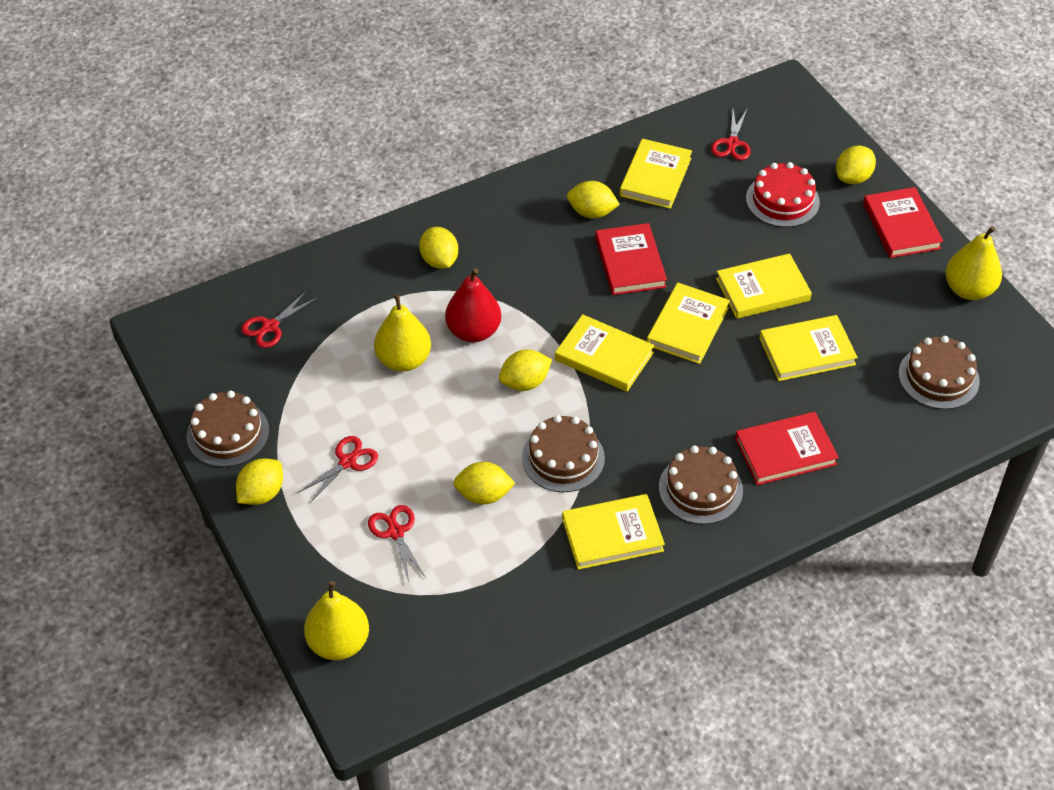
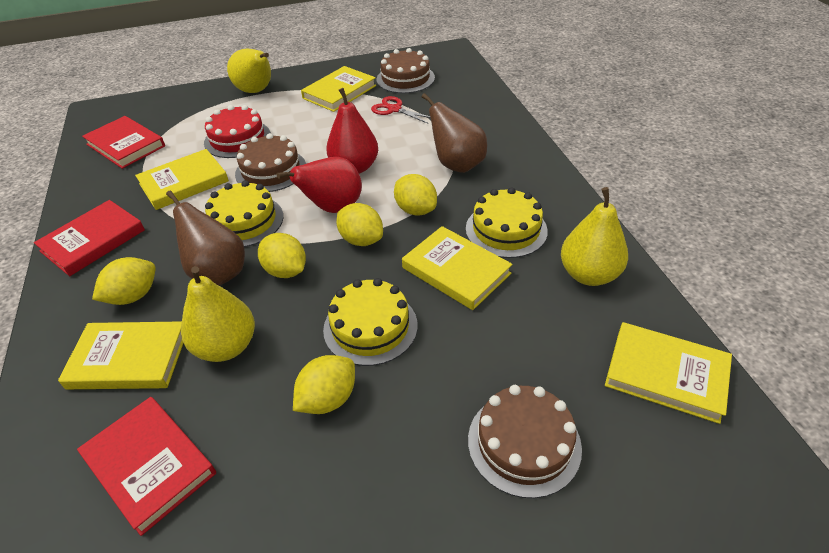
brown cake: [187,391,269,467] [522,415,605,492] [659,446,743,524] [899,336,980,409] = 4 -> [235,133,306,192] [377,48,435,93] [468,385,582,498] = 3
brown pear: none = 0 -> [166,191,245,285] [422,93,487,173] = 2
red pear: [445,268,501,342] = 1 -> [277,157,362,213] [326,88,378,174] = 2
red scissors: [241,290,317,348] [298,436,378,503] [368,505,426,582] [711,110,751,160] = 4 -> [371,96,430,124] = 1
yellow book: [555,314,654,392] [562,494,665,570] [620,139,692,209] [647,283,730,364] [716,253,812,319] [759,315,858,381] = 6 -> [58,321,183,389] [135,149,229,210] [301,66,376,112] [402,226,513,310] [605,322,732,424] = 5
yellow cake: none = 0 -> [205,180,283,247] [323,278,418,366] [466,187,548,258] = 3
yellow lemon: [236,459,283,505] [419,227,458,269] [453,462,516,504] [499,350,552,391] [567,181,620,218] [836,146,876,184] = 6 -> [92,257,156,305] [258,233,306,278] [293,355,355,414] [336,203,383,246] [394,174,437,216] = 5

